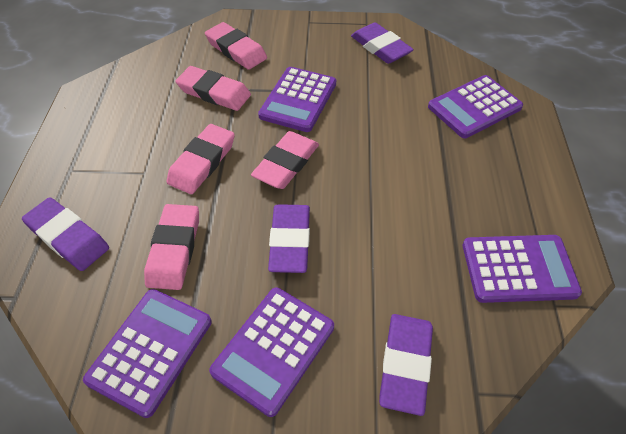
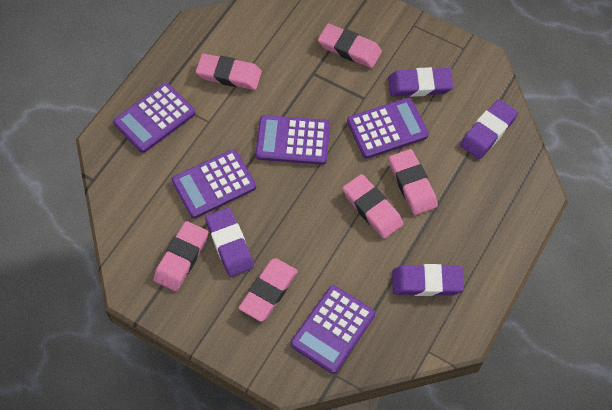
pink eraser: [144,204,199,290] [167,124,235,194] [175,66,251,111] [205,22,267,70] [251,131,319,189] = 5 -> [154,221,208,291] [196,53,262,90] [239,258,298,322] [318,23,382,68] [343,174,403,239] [389,149,438,215] = 6

